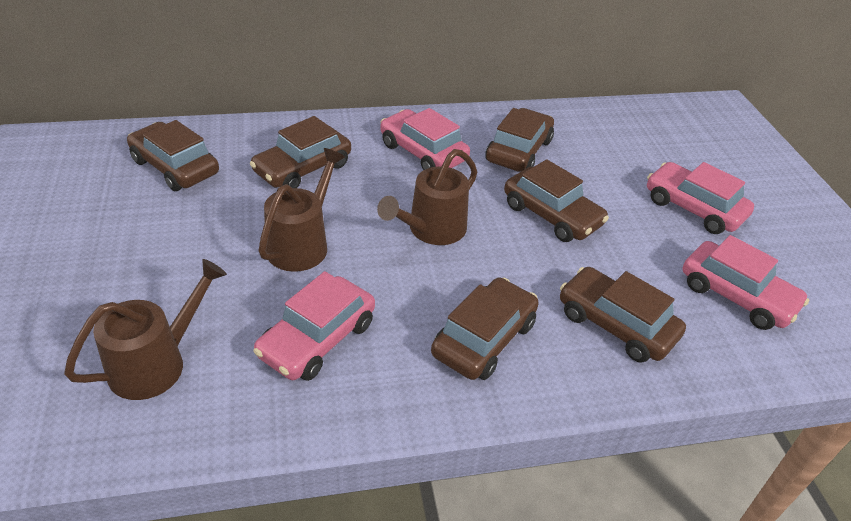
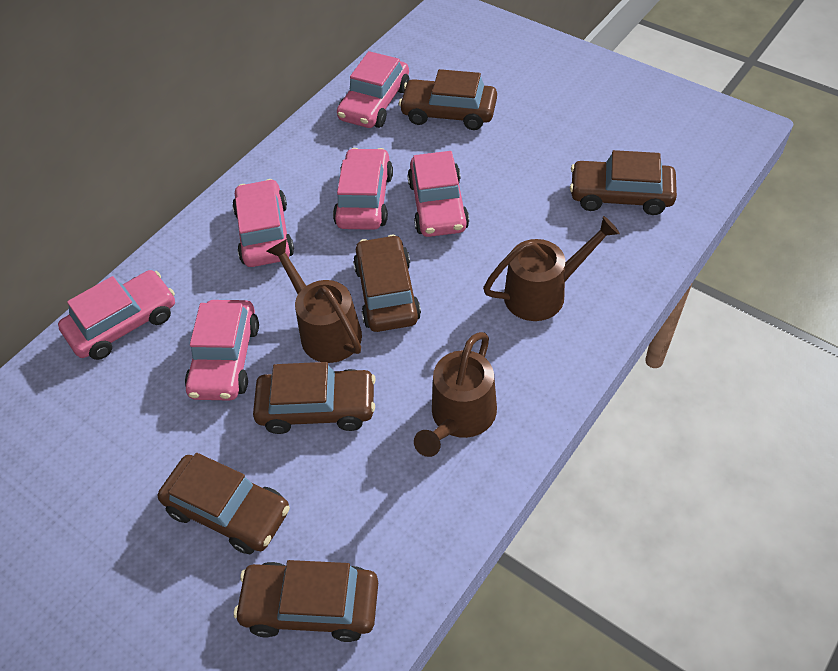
pink car: [253,271,375,381] [380,108,470,170] [647,162,754,234] [683,235,809,330] = 4 -> [58,270,175,360] [185,300,259,401] [232,179,294,267] [333,148,393,230] [337,51,409,128] [407,151,469,237] = 6

